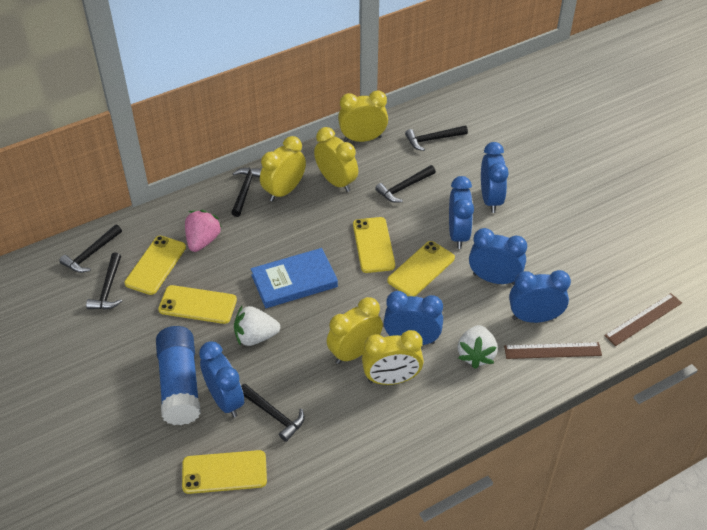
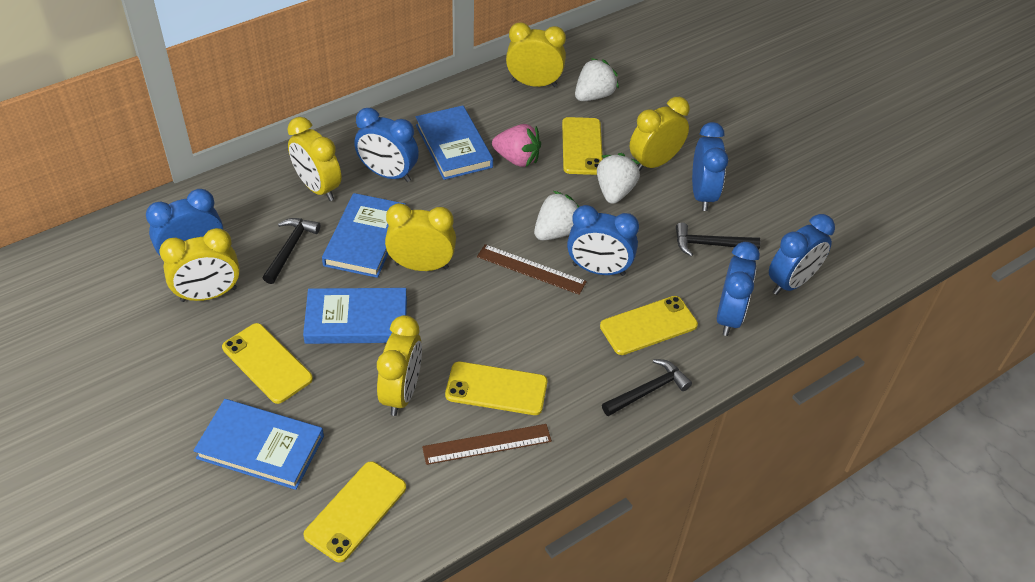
black hammer: [60,224,122,273] [86,253,122,309] [231,168,262,217] [241,384,305,442] [375,165,436,203] [405,125,468,151] = 6 -> [263,218,320,284] [602,359,692,416] [676,222,761,257] = 3
blue book: [251,248,338,308] = 1 -> [193,399,324,490] [303,288,407,344] [322,193,406,278] [416,105,493,180] = 4
blue glue stick: [156,326,201,425] = 1 -> none = 0
white strawberry: [234,306,280,346] [458,325,498,369] = 2 -> [534,191,579,240] [575,58,619,101] [597,153,640,204] = 3
yellow clock: [260,136,306,202] [314,127,358,192] [327,297,383,364] [338,90,388,142] [362,330,424,385] = 5 -> [160,228,240,302] [287,117,342,201] [377,315,422,416] [385,203,456,271] [506,22,566,87] [630,97,690,172] = 6

